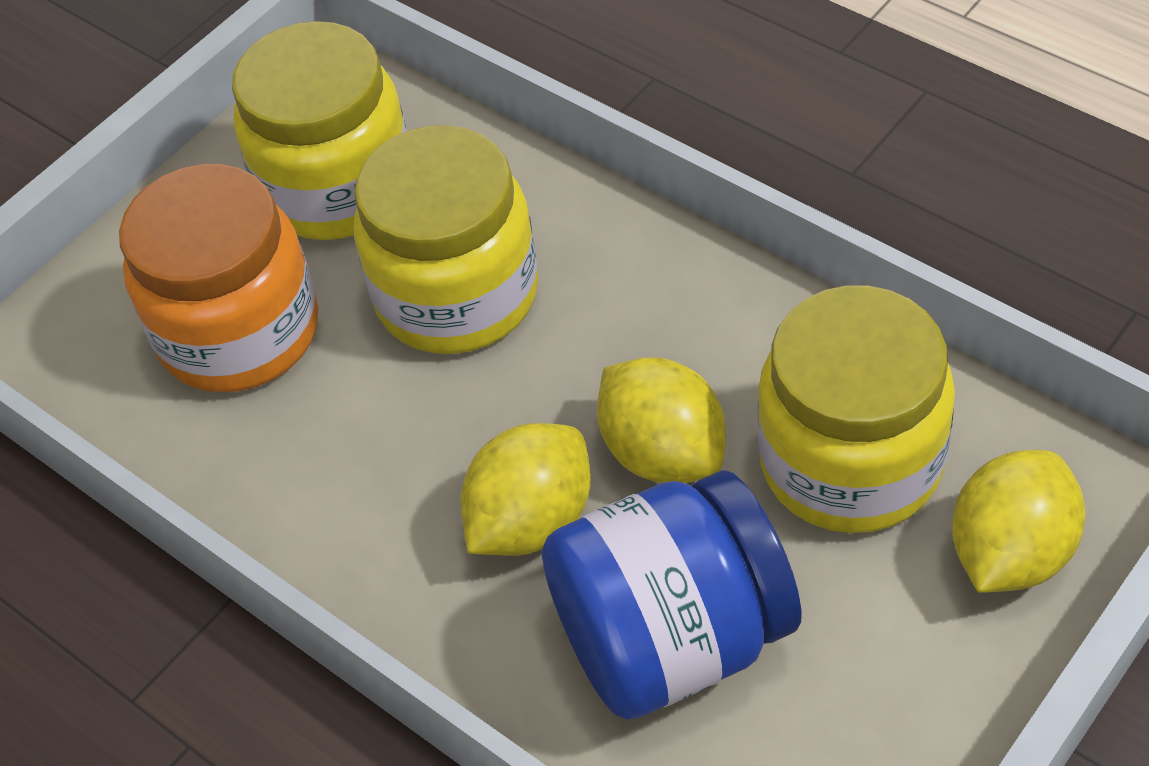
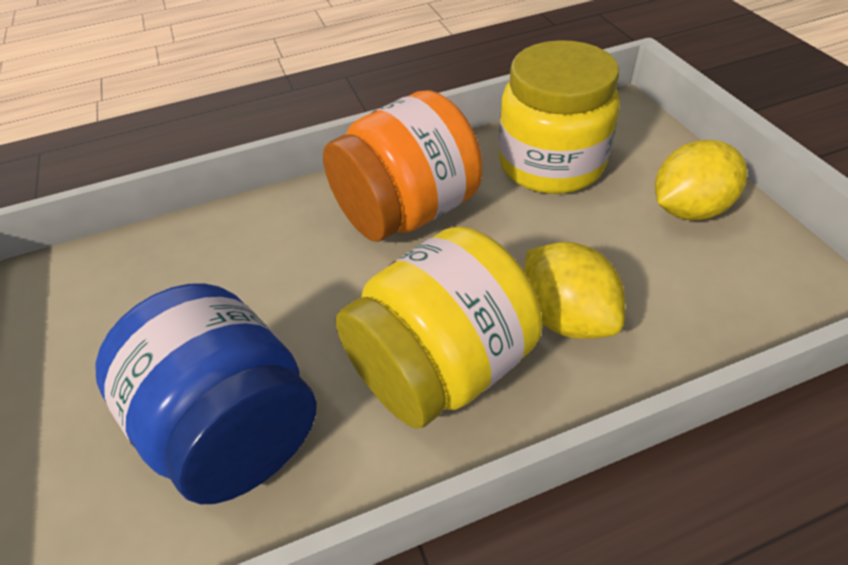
yellow jar: [232,21,407,240] [354,125,538,354] [757,285,955,533] = 3 -> [336,226,542,429] [499,40,620,194] = 2
yellow lemon: [461,423,591,556] [597,357,726,483] [952,450,1085,592] = 3 -> [524,242,625,339] [655,140,747,220] = 2

